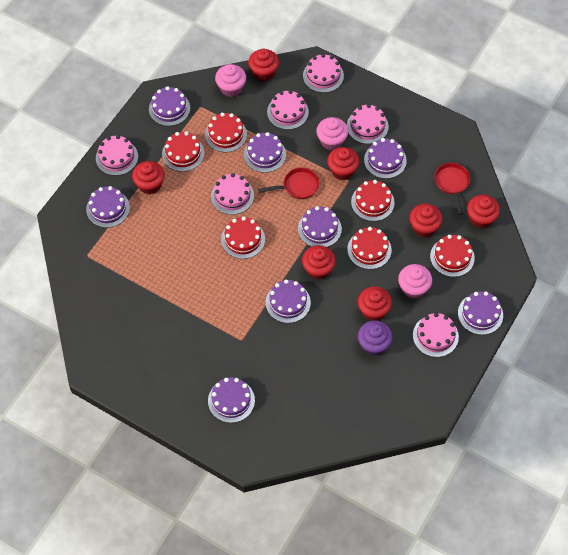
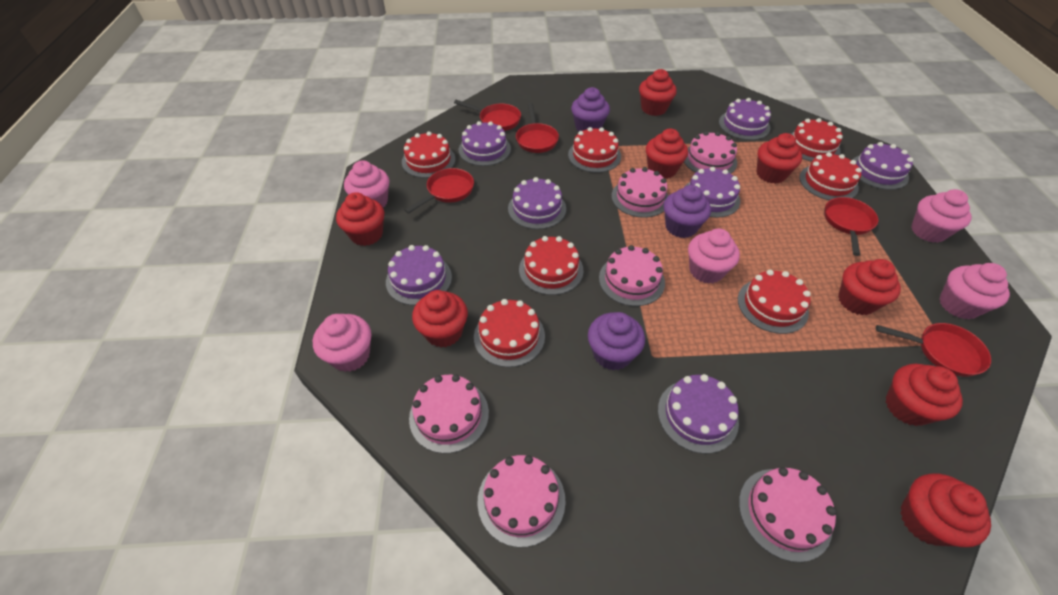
pink cupcake: [215,64,246,97] [316,117,348,150] [398,264,432,298] = 3 -> [313,314,371,372] [344,160,389,207] [688,228,740,284] [911,189,972,243] [939,263,1010,319] = 5
purple cake: [86,186,130,228] [149,86,190,126] [208,377,255,423] [244,132,286,173] [266,279,311,323] [298,206,342,247] [364,138,407,179] [458,291,503,335] = 8 -> [386,245,452,305] [459,121,511,166] [508,177,566,229] [658,374,739,454] [684,167,740,218] [719,98,771,140] [852,142,913,190] = 7
purple cupcake: [358,320,392,355] = 1 -> [571,87,610,132] [588,312,645,371] [664,185,711,238] = 3
red cake: [162,132,204,172] [205,113,247,152] [221,217,265,259] [347,227,392,269] [351,180,395,221] [430,235,475,277] = 6 -> [402,132,455,178] [474,299,545,367] [519,236,584,295] [568,127,621,173] [738,270,811,334] [791,118,843,162] [799,152,862,200] = 7
red cupcake: [132,161,165,194] [248,49,279,81] [302,245,336,280] [327,147,360,180] [358,286,392,321] [409,204,443,237] [467,195,500,229] = 7 -> [336,192,384,246] [412,290,468,347] [639,69,677,116] [646,128,688,179] [757,133,802,184] [838,259,901,315] [886,364,963,426] [900,473,991,547] = 8
red pan: [258,168,319,199] [435,163,470,215] = 2 -> [404,168,474,214] [454,100,521,131] [516,103,559,153] [824,197,878,256] [876,323,991,377] = 5

